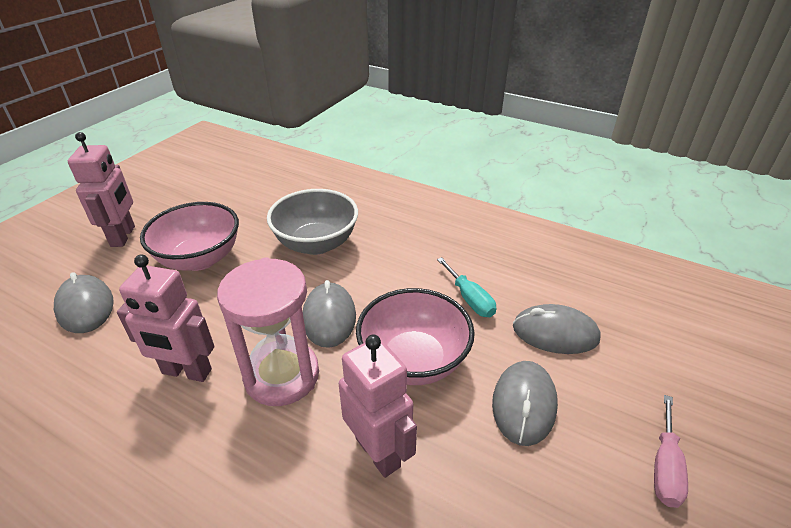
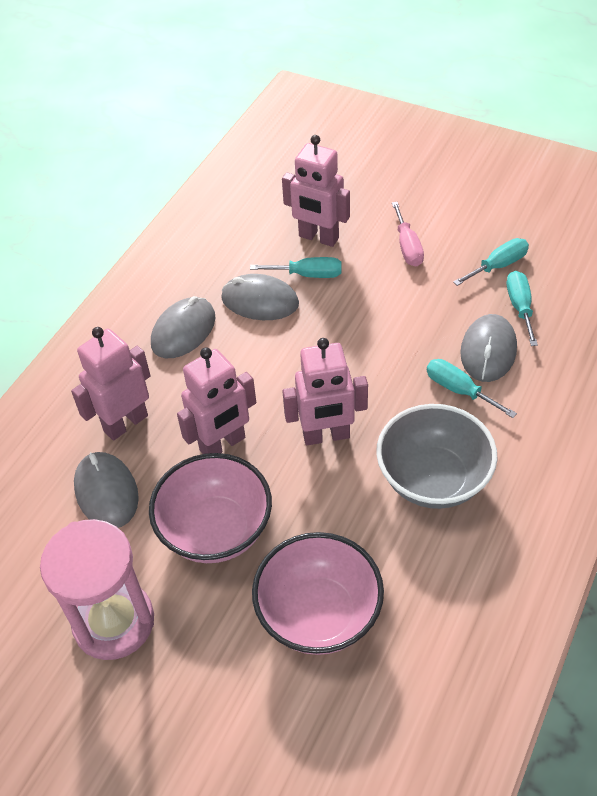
pink robot: [68,132,135,247] [117,255,214,382] [339,335,417,478] = 3 -> [71,327,150,441] [177,347,256,454] [282,135,350,247] [282,338,368,445] = 4
turquoise screwdriver: [437,257,496,317] = 1 -> [250,257,342,278] [427,359,517,418] [453,238,529,286] [507,271,538,346] = 4

